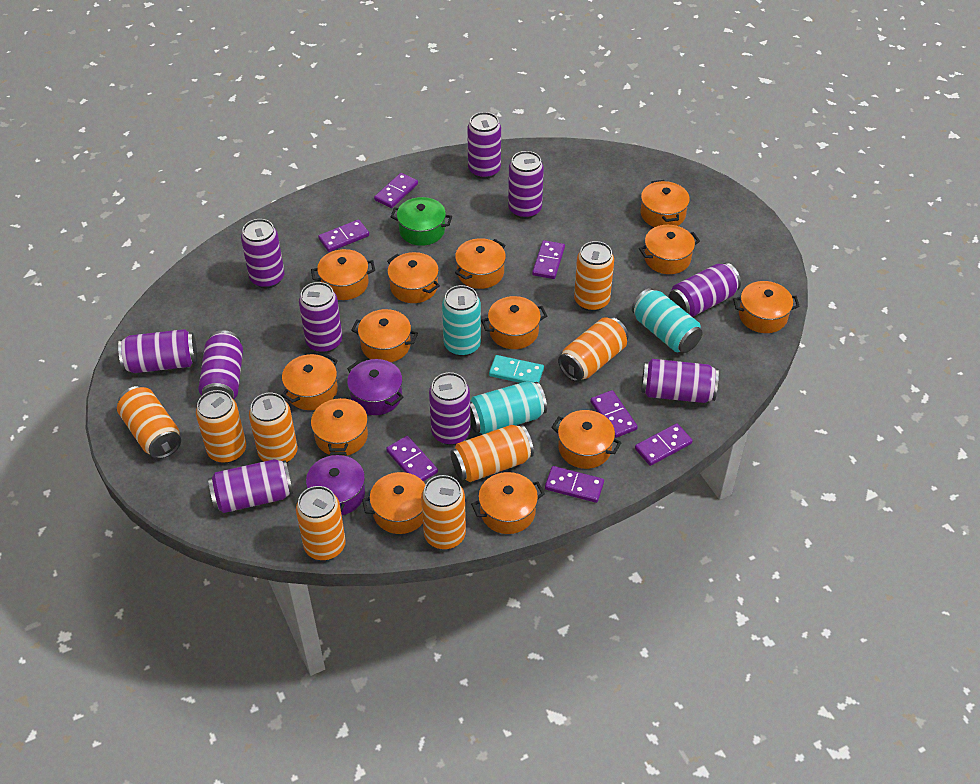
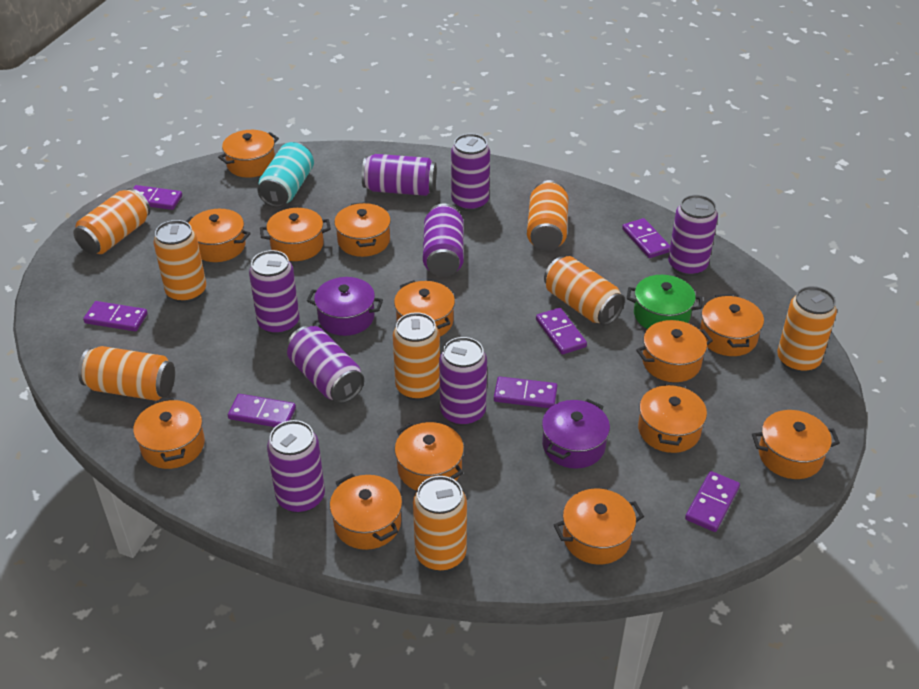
purple can: [118,329,197,373] [198,330,243,399] [208,459,293,513] [241,219,285,288] [299,282,342,353] [429,372,471,445] [467,112,501,179] [508,151,544,219] [641,359,719,403] [668,263,741,317] = 10 -> [249,250,300,335] [267,420,325,513] [287,326,364,404] [362,154,437,196] [423,204,464,277] [439,337,487,426] [451,134,490,211] [668,195,718,276] = 8
turquoise can: [442,285,481,356] [470,381,547,434] [632,288,703,353] = 3 -> [258,142,314,207] = 1
turquoise domino: [489,355,544,383] = 1 -> none = 0

